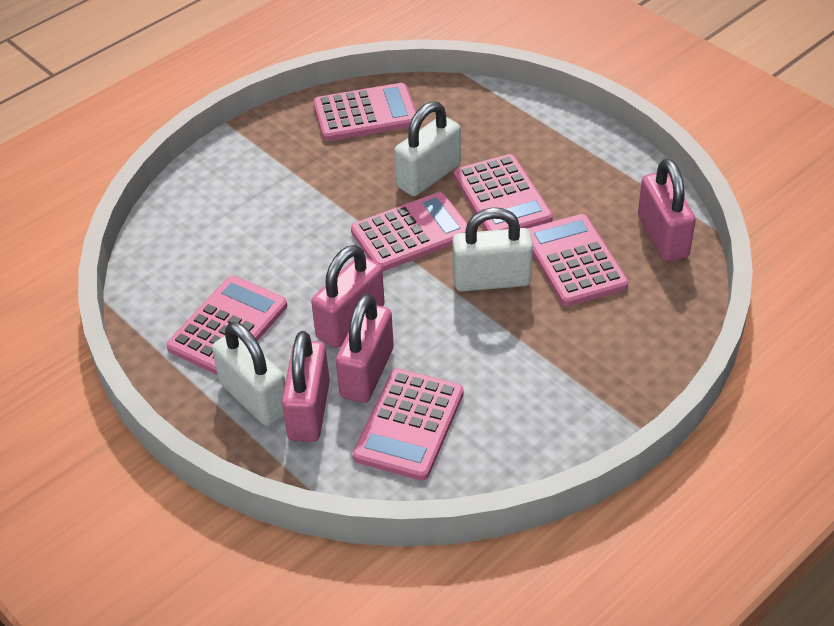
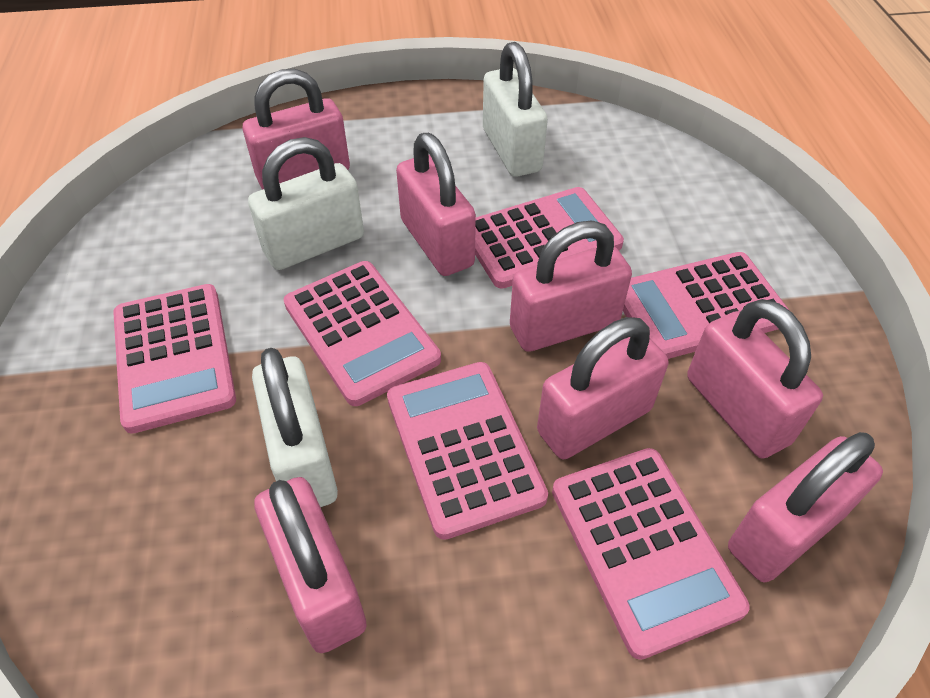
pink padlock: [282,331,330,442] [311,245,384,348] [336,294,394,403] [638,159,696,262] = 4 -> [243,69,350,190] [254,477,367,653] [396,133,476,276] [510,221,632,352] [537,317,668,459] [687,299,823,459] [728,432,883,582] = 7

